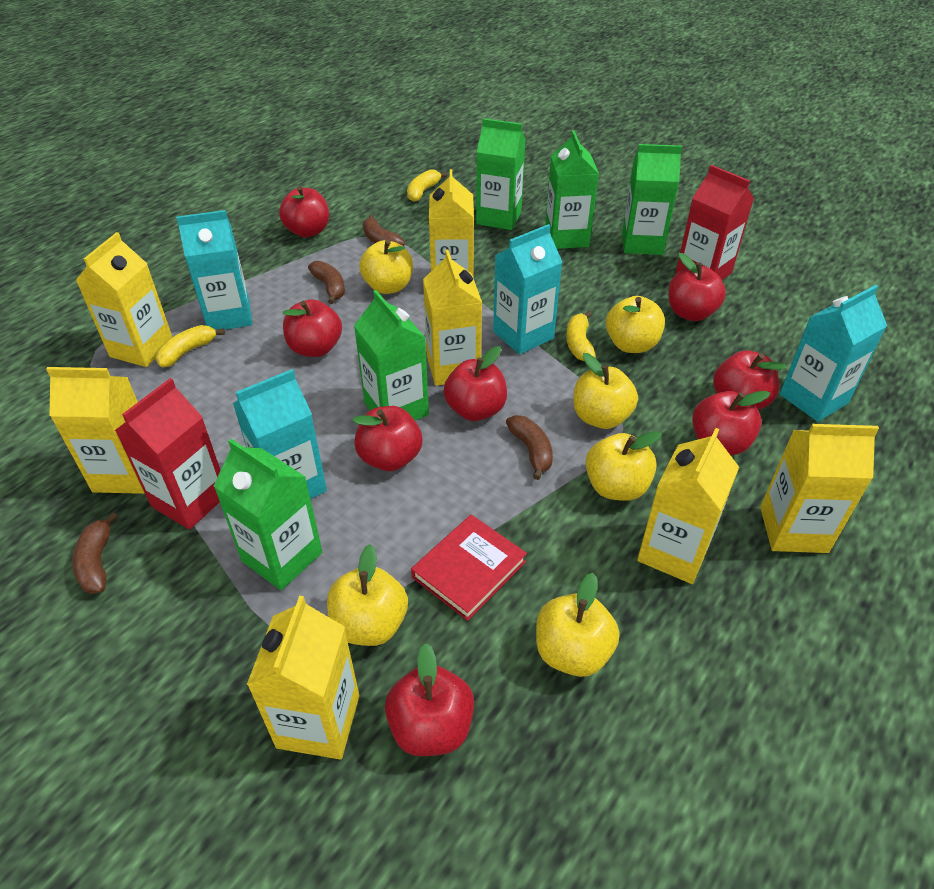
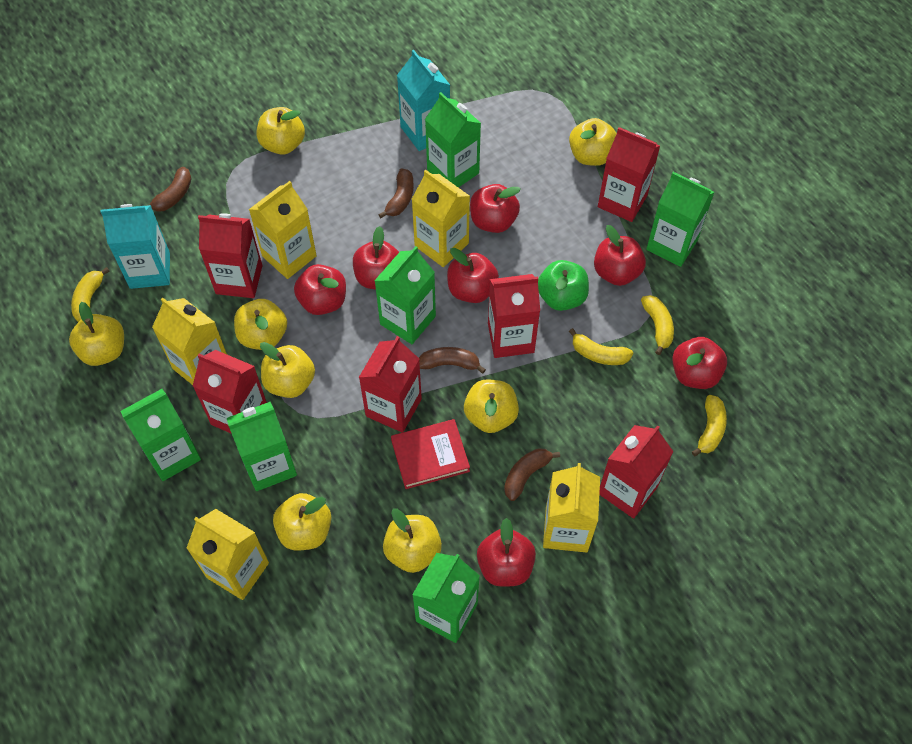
green apple: none = 0 -> [538,260,589,311] = 1
green carton: [214,439,322,590] [354,290,429,420] [476,118,526,230] [545,130,599,249] [622,144,682,255] = 5 -> [120,389,201,481] [227,402,297,491] [374,246,436,344] [412,553,480,643] [425,92,481,188] [646,172,714,267] = 6
red apple: [279,186,329,238] [283,299,342,357] [352,406,422,471] [385,643,474,756] [443,346,507,421] [668,253,726,321] [692,391,770,455] [713,351,787,409] = 8 -> [294,264,346,315] [353,226,399,289] [447,248,499,303] [470,184,521,233] [477,518,536,587] [594,225,646,286] [672,337,727,389] = 7
red carton: [115,378,221,530] [676,165,754,280] = 2 -> [193,350,267,434] [198,213,262,298] [359,336,422,433] [488,274,540,358] [598,127,660,222] [599,425,673,519] = 6
turquoise carton: [176,210,252,330] [233,369,327,499] [493,224,562,355] [780,285,887,422] = 4 -> [101,204,170,289] [397,50,450,151] = 2
yellow apple: [327,544,408,646] [359,239,413,294] [536,573,620,677] [573,353,638,429] [585,431,662,501] [606,296,665,353] = 6 -> [69,302,124,366] [234,299,287,350] [257,107,305,155] [260,342,315,398] [273,493,331,551] [383,509,442,573] [464,379,519,433] [569,118,617,166] = 8
yellow banana: [156,325,225,367] [407,169,447,202] [566,311,596,361] = 3 -> [71,267,110,322] [569,328,633,365] [641,295,674,355] [692,395,727,457] = 4
yellow carton: [46,367,145,494] [76,232,172,367] [247,596,359,760] [423,250,482,386] [429,169,474,278] [637,428,739,584] [760,424,879,553] = 7 -> [152,298,227,385] [186,509,269,600] [249,181,317,279] [412,170,470,267] [543,463,600,552] = 5

